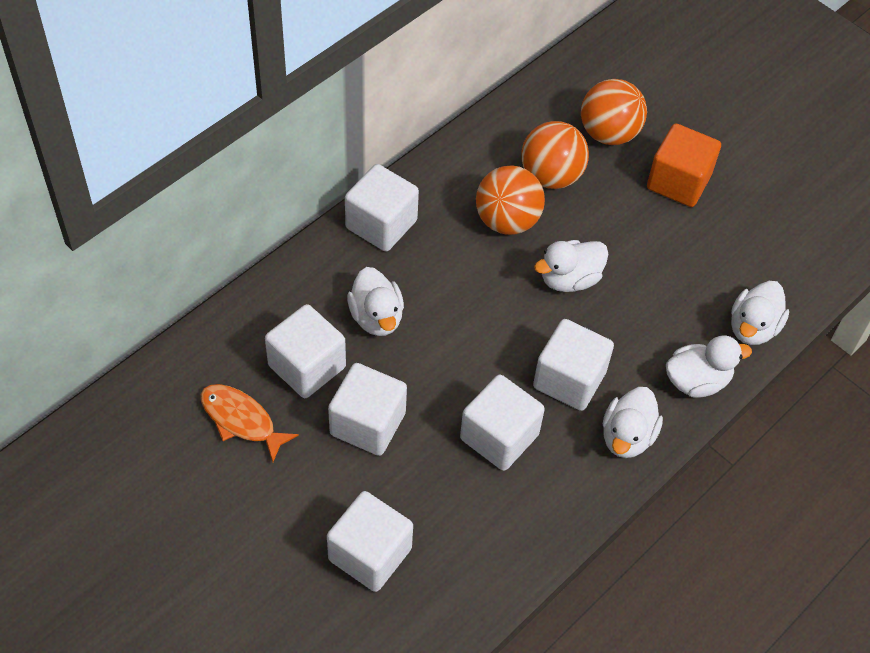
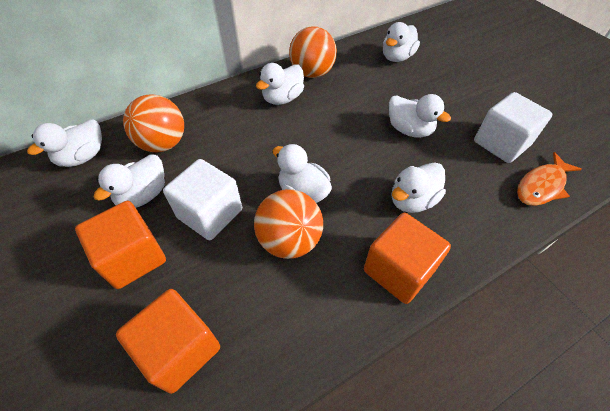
orange cube: [647,124,721,207] = 1 -> [75,201,166,289] [116,289,220,394] [364,213,451,304] = 3
white cube: [265,304,346,398] [327,491,413,592] [328,363,407,456] [345,164,419,252] [460,375,545,471] [533,319,614,411] = 6 -> [163,159,242,240] [474,92,553,163] = 2
white duck: [347,267,404,336] [534,240,608,292] [603,387,663,458] [666,335,752,398] [731,281,789,345] = 5 -> [27,119,102,167] [94,154,165,208] [256,63,304,105] [273,144,332,203] [383,22,420,62] [389,94,451,138] [392,162,446,213] = 7

